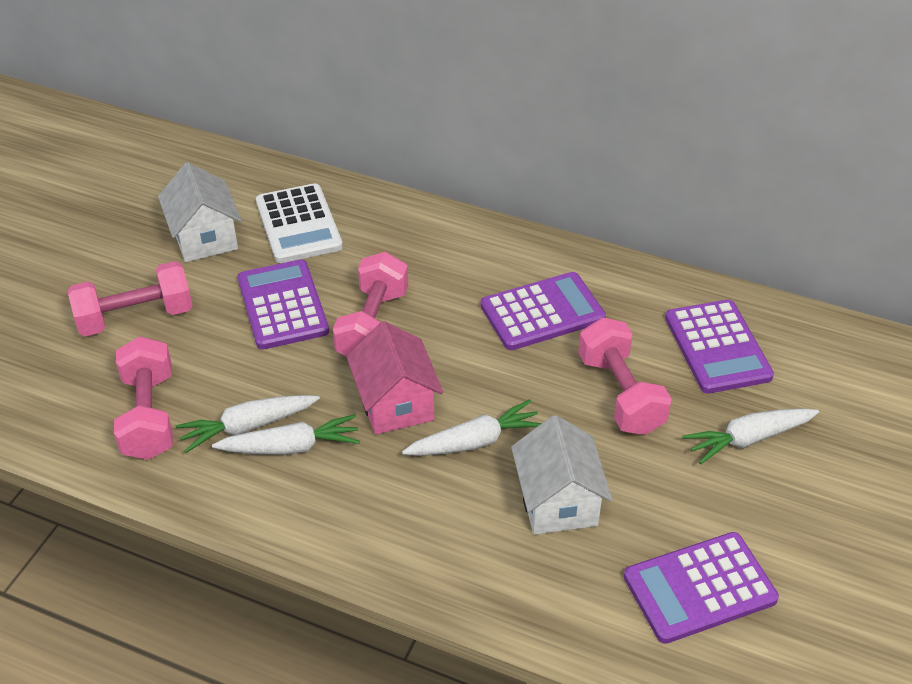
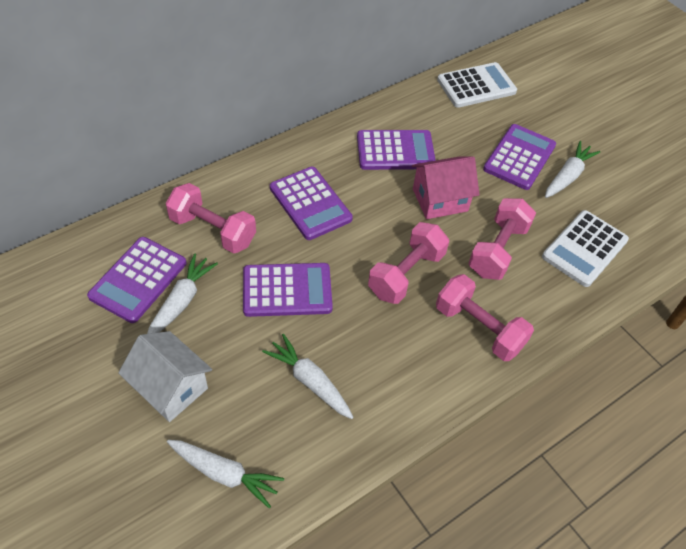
purple calculator: [238,260,329,350] [480,272,606,350] [624,532,779,644] [665,300,774,394] = 4 -> [87,237,186,323] [243,263,333,317] [270,167,353,240] [357,130,436,170] [483,124,556,190] = 5
white calculator: [256,183,343,263] = 1 -> [437,62,517,108] [542,210,629,287] = 2
white house: [158,162,242,262] [511,415,612,535] = 2 -> [118,331,212,422] = 1

